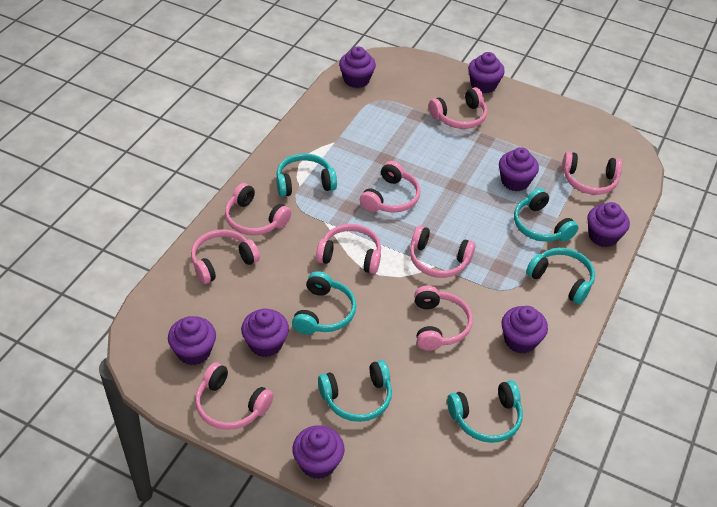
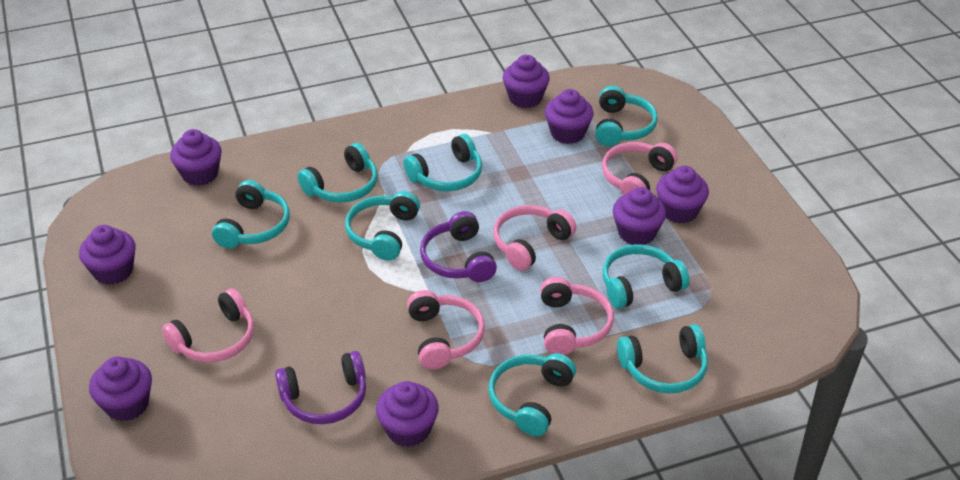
pink headphones: [191,229,260,284] [195,362,274,430] [225,183,291,235] [316,224,381,274] [360,161,421,213] [410,225,476,278] [415,286,473,351] [429,87,487,129] [562,152,622,195] = 9 -> [162,289,254,363] [407,290,485,370] [493,205,576,271] [540,277,614,355] [602,142,678,195] = 5
purple headphones: none = 0 -> [275,351,366,424] [420,211,497,282] = 2
turquoise headphones: [276,153,337,197] [292,271,356,335] [318,360,392,422] [447,380,523,443] [514,188,578,242] [526,248,595,304] = 6 -> [212,180,290,249] [297,143,378,203] [345,191,420,261] [403,134,482,191] [489,353,576,436] [595,86,658,146] [602,245,690,309] [617,324,708,393] = 8

